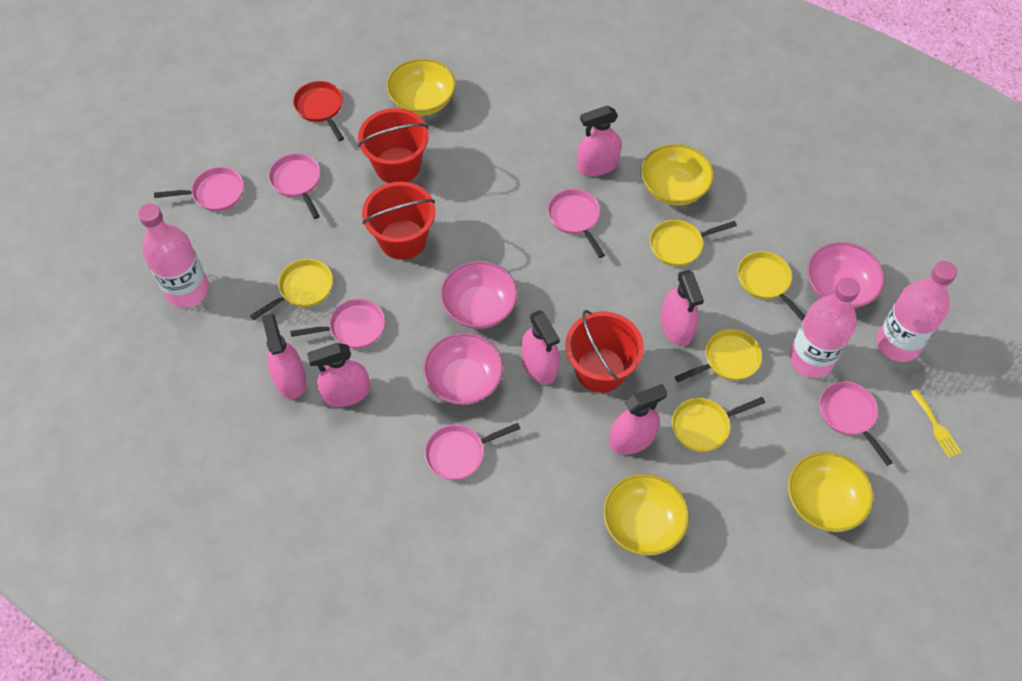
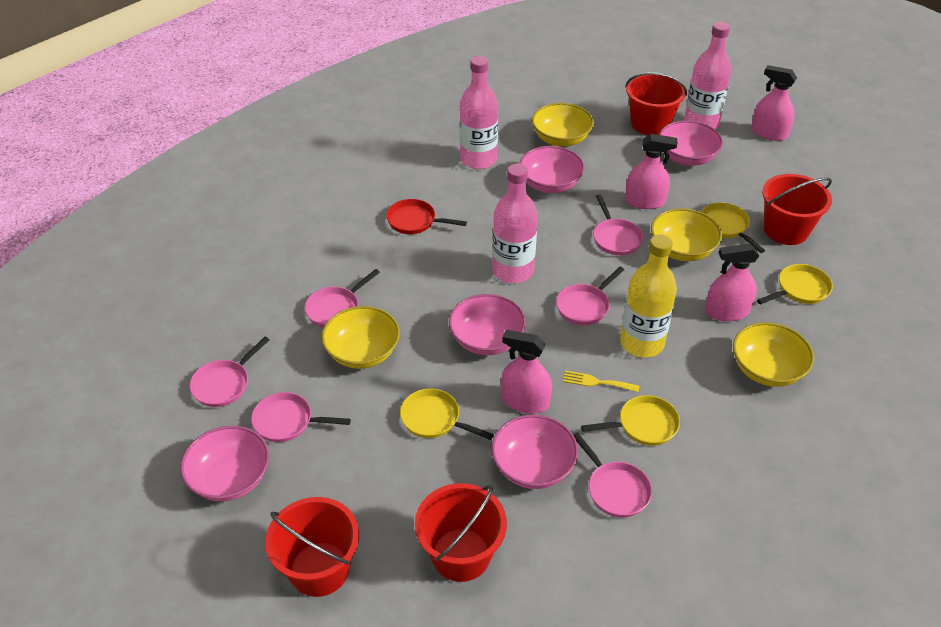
pink bowl: [423,333,503,405] [440,261,518,329] [807,242,885,309] = 3 -> [180,426,269,501] [449,294,526,355] [491,414,578,489] [519,146,585,193] [659,120,723,166] = 5
pink spray bottle: [262,313,306,399] [307,343,370,407] [521,310,560,384] [577,106,622,176] [609,384,668,455] [661,270,704,346] = 6 -> [501,330,552,413] [625,134,678,209] [705,243,759,321] [751,65,797,141] = 4
red bucket: [358,108,429,183] [362,182,435,260] [565,310,644,393] = 3 -> [265,497,359,597] [415,483,507,582] [625,72,687,135] [762,174,832,245] = 4
yellow bottle: none = 0 -> [620,235,677,358] = 1
yellow pan: [250,259,333,320] [650,220,737,266] [672,397,765,452] [675,329,762,382] [737,251,805,322] = 5 -> [400,388,494,440] [581,395,680,446] [701,203,765,253] [757,264,833,305] = 4

